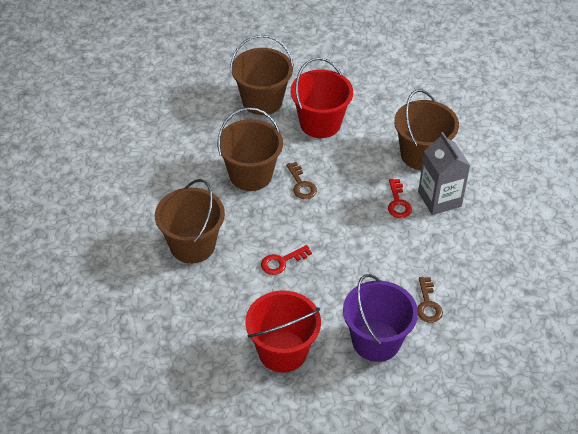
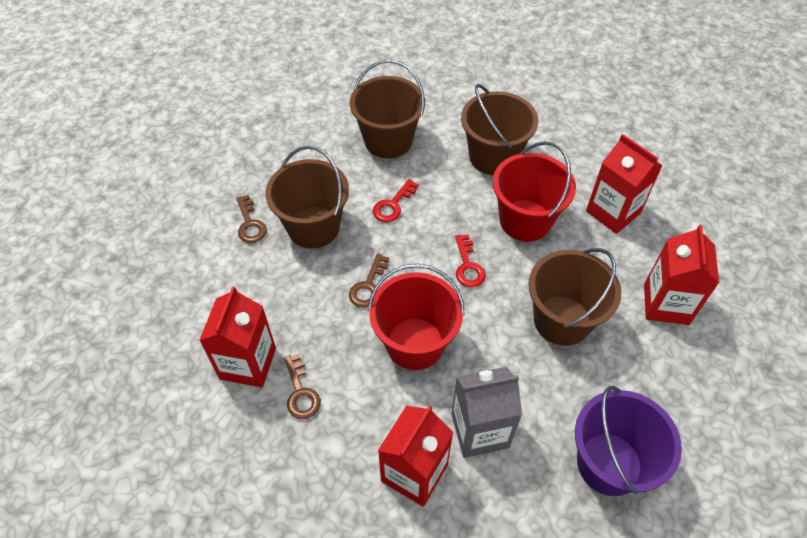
brown key: [286,162,317,199] [417,277,443,323] = 2 -> [236,195,267,243] [284,354,321,419] [349,254,389,308] = 3
red carton: none = 0 -> [199,286,276,387] [378,405,453,507] [586,134,663,234] [644,225,719,325] = 4

